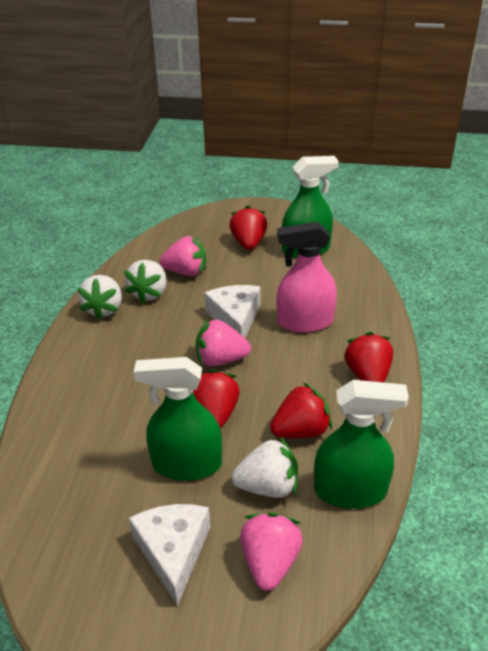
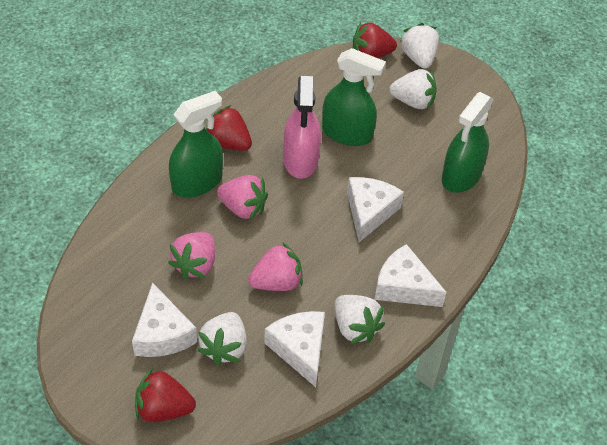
red strawberry: [193,369,240,429] [229,205,267,250] [270,383,332,438] [344,332,393,383] = 4 -> [135,368,196,422] [206,105,252,151] [353,22,397,59] = 3
white cheese: [129,504,210,606] [204,285,260,338] = 2 -> [132,282,197,357] [264,311,325,387] [347,177,404,242] [374,244,446,307] = 4
white strawberry: [77,275,122,320] [124,260,167,304] [231,437,298,498] = 3 -> [197,312,247,365] [335,295,385,344] [390,69,437,109] [400,23,439,69] = 4

